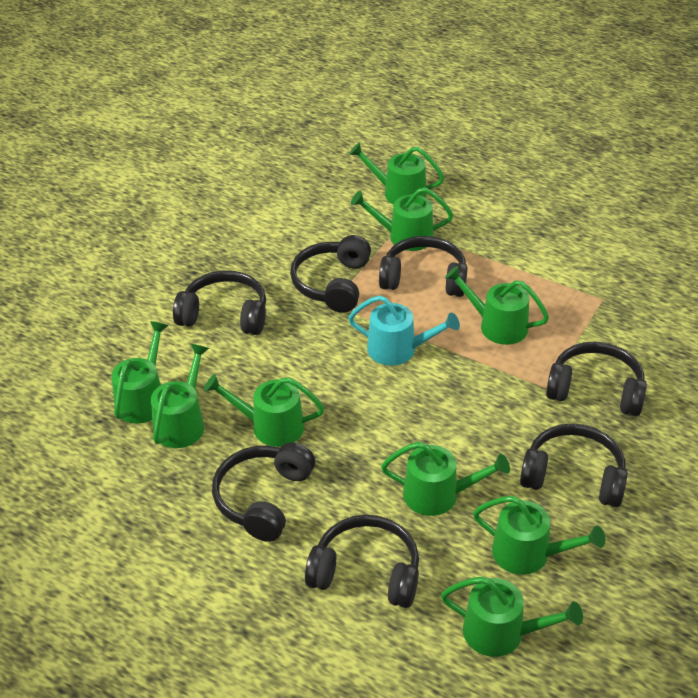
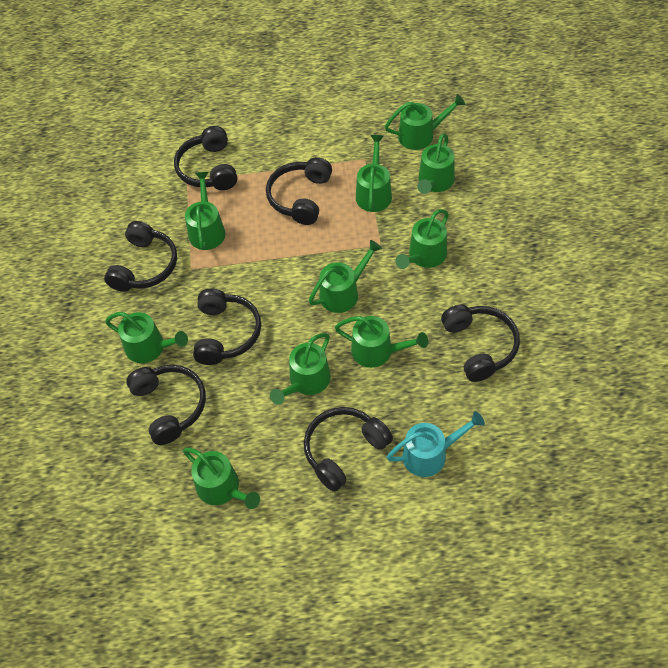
green watering can: [111,321,169,424] [151,344,209,448] [204,374,324,447] [349,142,444,205] [351,187,453,251] [381,442,510,516] [441,577,583,657] [445,266,549,345] [473,496,605,575] = 9 -> [105,312,188,363] [183,448,260,509] [185,172,225,250] [270,333,331,405] [309,240,382,313] [335,316,428,368] [356,135,392,212] [385,94,465,150] [396,209,449,269] [417,133,455,194] = 10

